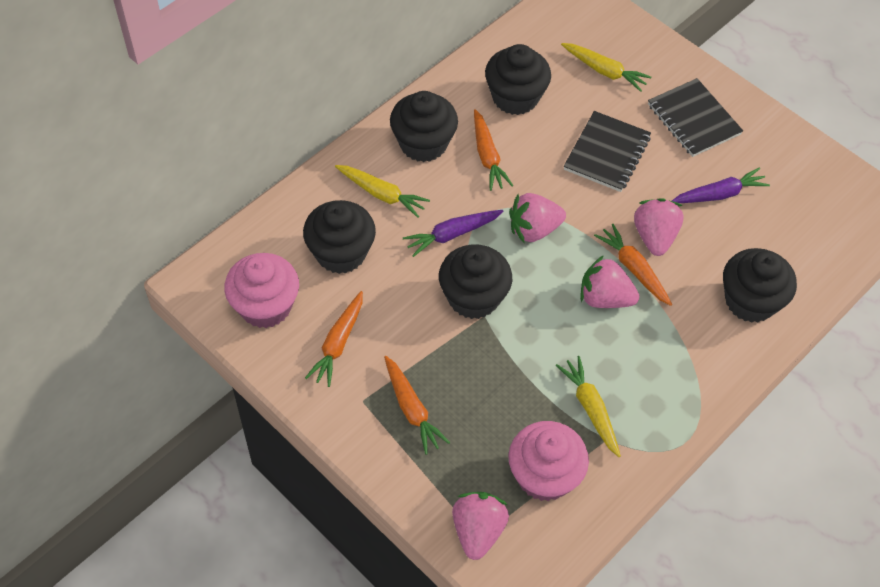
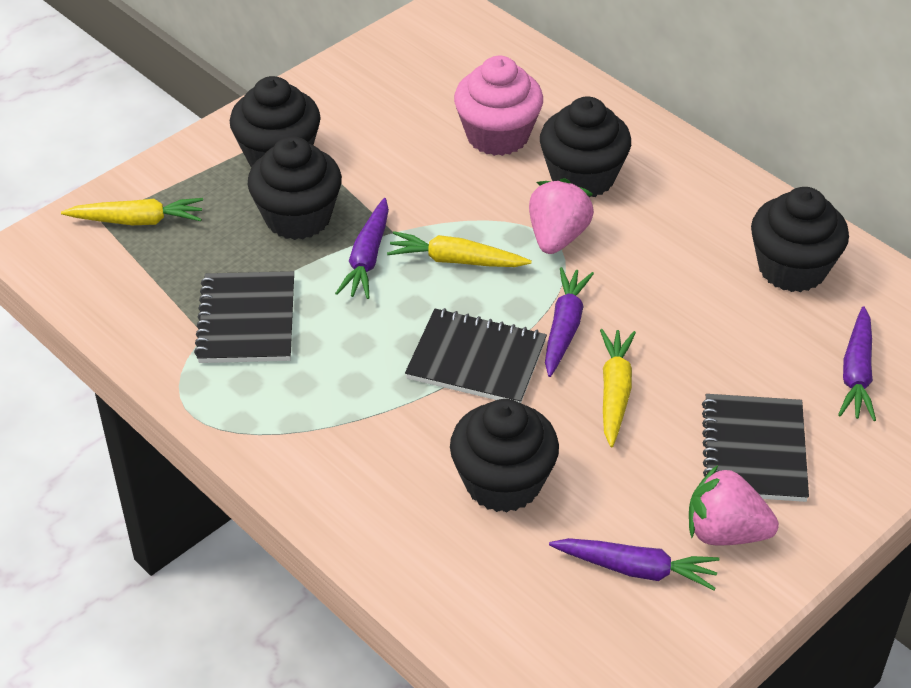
black notebook: [564,111,651,192] [648,78,743,157] = 2 -> [194,271,294,363] [405,308,547,403] [702,394,809,502] = 3
orange carrot: [305,291,363,387] [384,356,450,455] [474,109,513,191] [594,224,672,306] = 4 -> none = 0
pink cupcake: [224,253,299,328] [508,421,589,501] = 2 -> [454,56,543,156] = 1
pink strawberry: [452,492,509,560] [509,193,566,243] [580,255,639,308] [634,198,683,256] = 4 -> [529,178,594,254] [689,465,779,545] = 2
purple carrot: [403,210,503,257] [672,167,770,203] = 2 -> [335,198,389,299] [545,267,594,377] [549,538,719,590] [838,306,876,421] = 4

